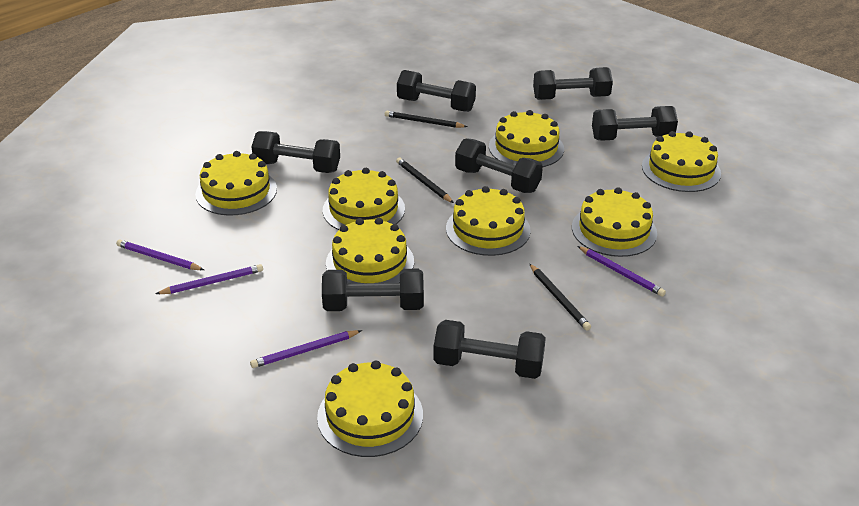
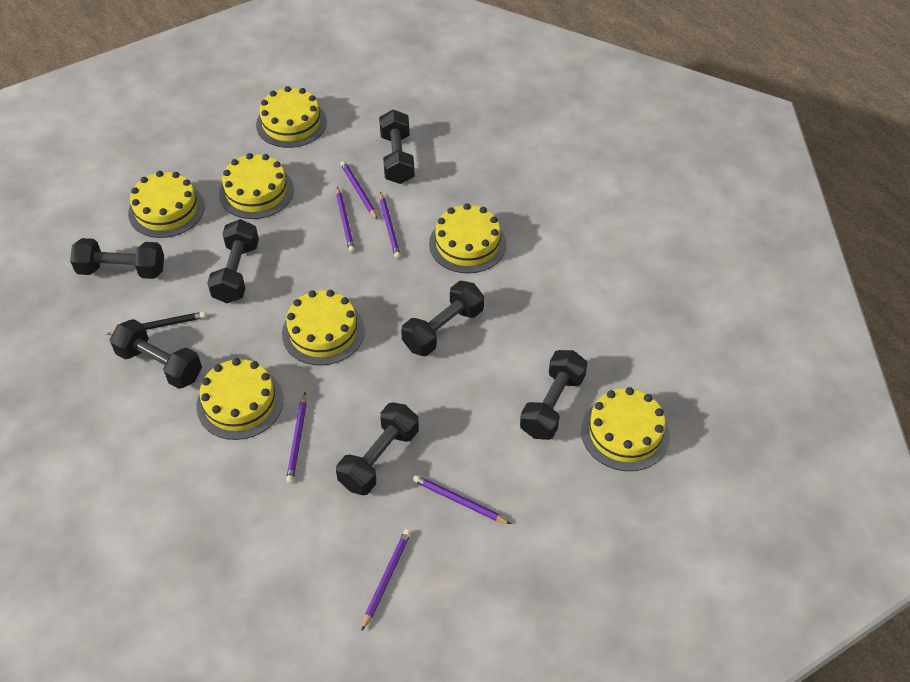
black pencil: [385,111,468,128] [396,157,454,203] [530,264,591,331] = 3 -> [107,311,206,335] = 1
purple pencil: [116,239,204,270] [156,264,263,294] [250,330,362,368] [577,246,666,297] = 4 -> [286,392,307,483] [336,187,355,253] [340,161,378,220] [362,529,411,630] [380,192,401,259] [413,475,511,524] = 6
yellow cake: [195,151,277,216] [317,360,423,457] [323,168,405,230] [326,218,414,284] [446,186,531,256] [489,110,564,167] [572,187,657,257] [642,131,721,192] = 8 -> [128,171,205,238] [196,358,284,440] [219,153,294,219] [256,86,327,148] [282,290,365,366] [429,203,506,273] [581,387,670,471] = 7

